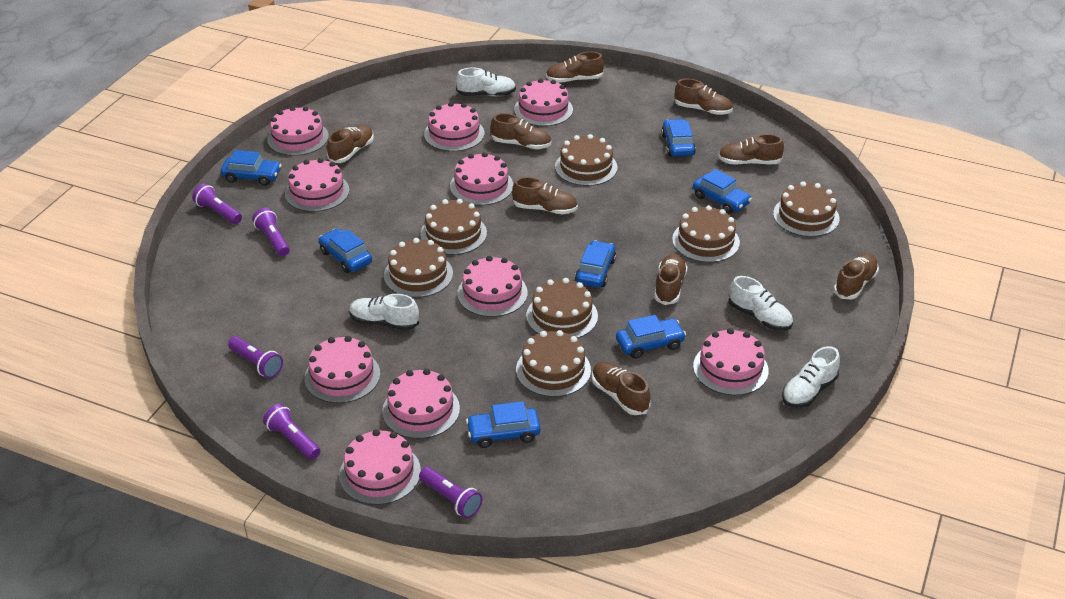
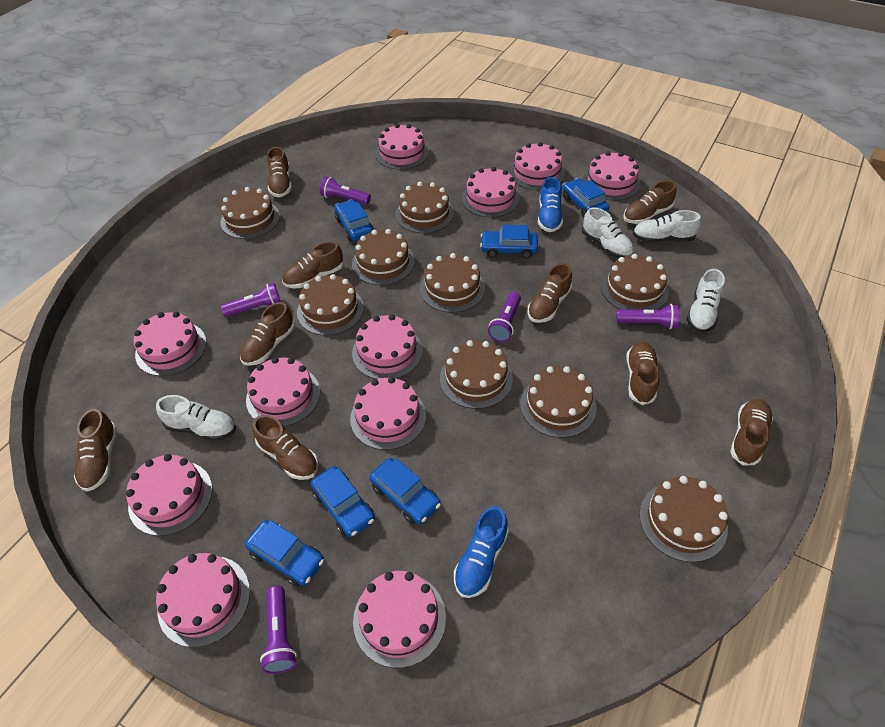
blue car: [221,150,281,186] [319,228,372,273] [466,401,541,448] [575,240,616,288] [616,315,686,359] [661,119,696,157] [693,169,752,214] = 7 -> [245,520,324,587] [311,466,375,537] [335,199,374,241] [369,458,441,524] [480,225,538,258] [562,178,609,218] = 6
blue shoe: none = 0 -> [454,506,509,598] [538,177,563,232] = 2
brown cake: [384,238,453,298] [420,199,487,255] [516,330,591,397] [526,278,598,338] [555,134,618,186] [672,205,740,263] [773,181,840,237] = 7 -> [221,187,280,239] [297,274,364,336] [352,229,415,285] [395,182,454,233] [420,253,485,313] [440,340,513,409] [520,366,597,438] [601,254,668,310] [639,476,728,562] = 9
pink cake: [267,106,329,156] [285,158,349,212] [305,336,380,403] [339,429,421,505] [382,369,460,439] [424,102,484,151] [450,152,513,205] [457,256,528,317] [514,79,573,126] [693,328,769,396] = 10 -> [126,454,213,536] [134,312,207,376] [156,553,250,647] [246,357,320,427] [350,377,426,450] [352,314,423,379] [353,571,446,668] [375,124,429,170] [462,167,520,217] [509,142,565,190] [583,151,640,201] = 11

